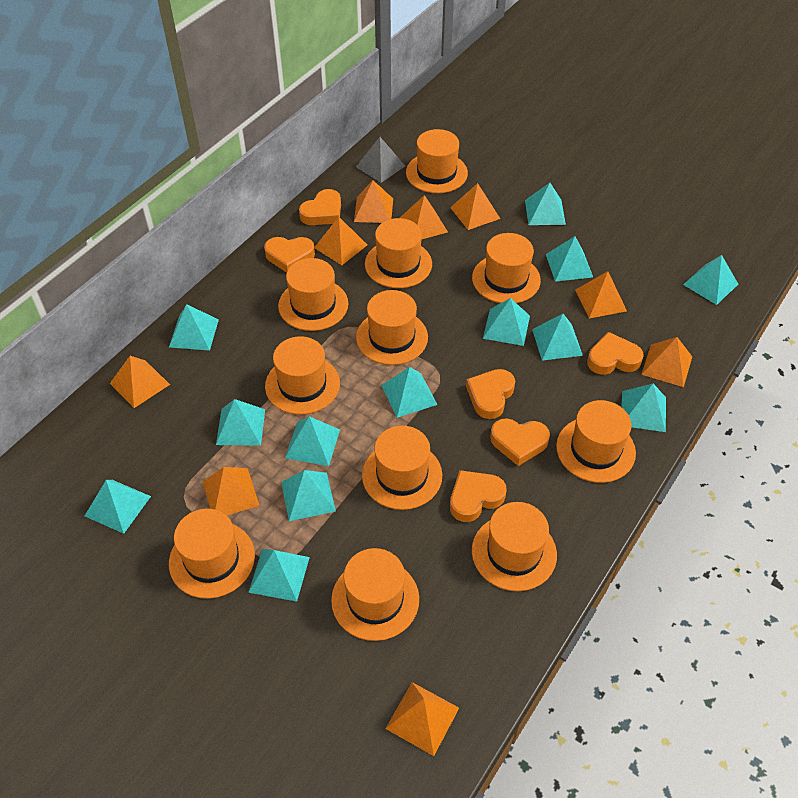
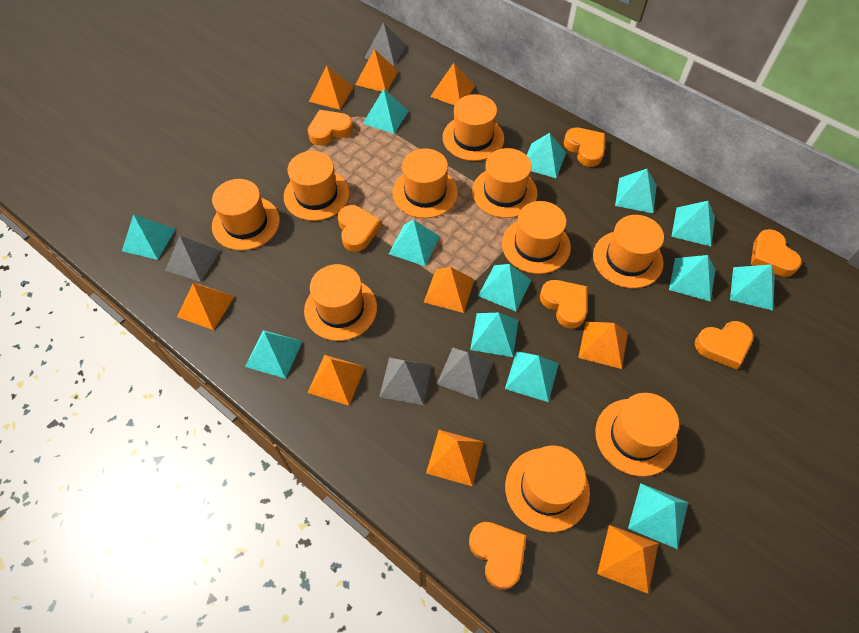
grey pyramid: [356,137,405,183] = 1 -> [165,236,220,282] [364,22,407,66] [379,358,432,405] [437,348,493,400] = 4
orange hat: [169,509,255,599] [265,336,340,415] [278,258,348,331] [331,548,419,641] [356,290,428,365] [362,426,442,510] [365,218,432,288] [406,129,468,193] [472,233,541,303] [472,502,557,591] [556,400,636,483] = 11 -> [212,179,280,251] [284,151,349,221] [304,264,377,341] [392,148,458,218] [442,94,504,161] [472,148,537,218] [502,201,571,274] [505,445,590,532] [593,215,664,288] [595,393,679,477] = 10
orange heart: [264,237,315,273] [299,189,341,225] [450,470,507,522] [466,369,515,419] [490,418,550,466] [587,332,644,375] = 6 -> [308,110,353,146] [338,205,381,252] [469,522,526,590] [540,280,587,328] [564,128,605,167] [695,321,754,369] [751,229,802,277] = 7

